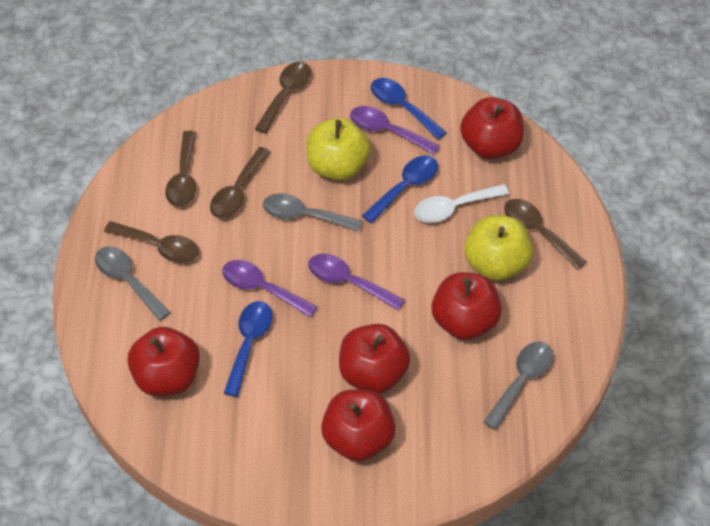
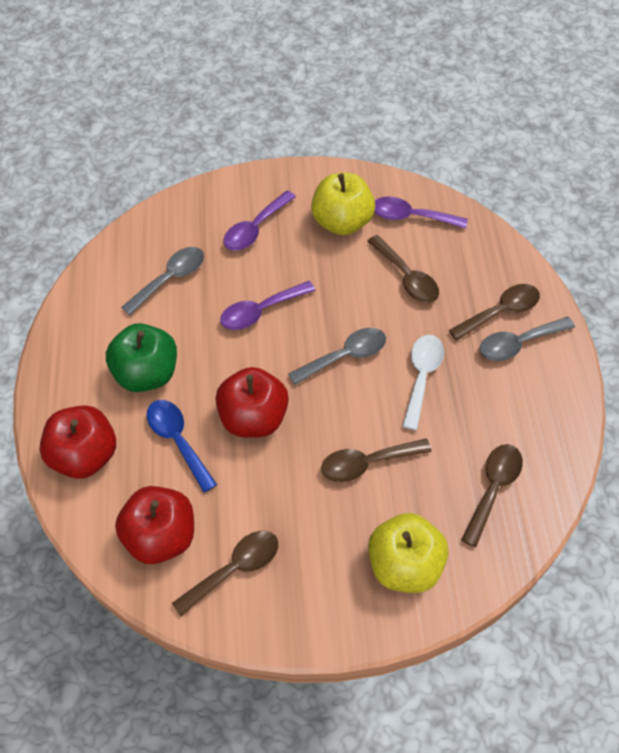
blue spoon: [224,301,273,397] [362,156,438,223] [371,78,447,140] = 3 -> [146,400,217,493] = 1
green apple: none = 0 -> [106,323,177,392] = 1
red apple: [127,327,200,396] [321,390,396,462] [339,324,410,393] [432,272,502,340] [460,97,524,159] = 5 -> [40,405,116,479] [115,486,194,564] [216,367,289,438] = 3

